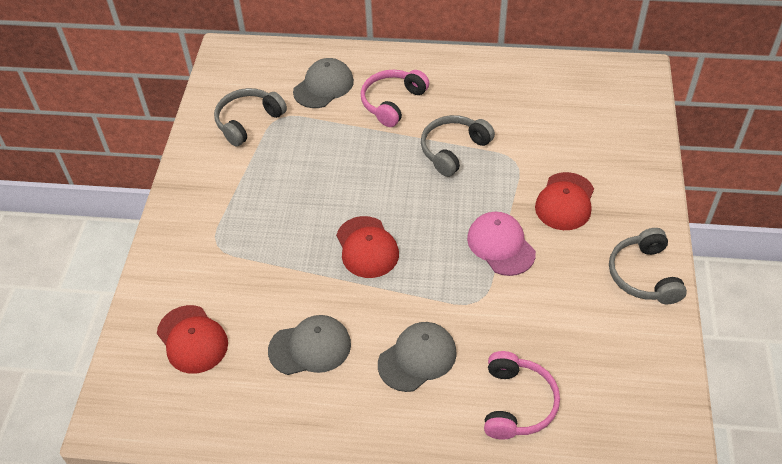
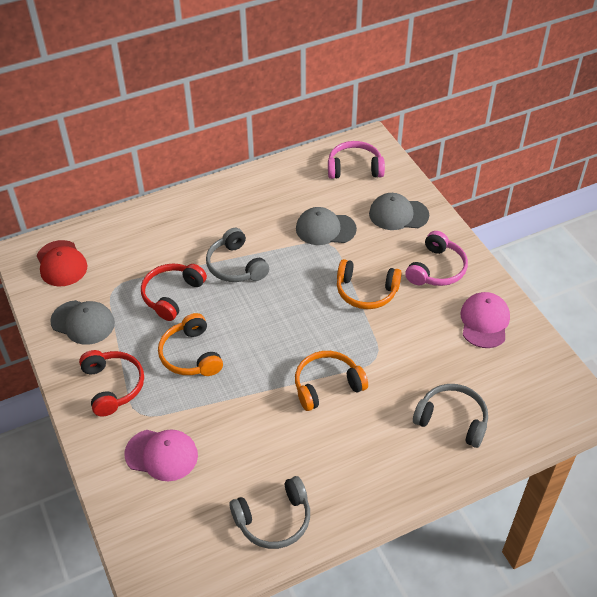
orange headphones: none = 0 -> [158,313,223,376] [295,351,368,411] [337,259,402,309] = 3
pink cap: [467,212,536,276] = 1 -> [124,429,198,482] [460,292,510,348] = 2
red cap: [157,305,228,374] [336,216,399,278] [535,172,594,230] = 3 -> [37,240,88,287] = 1
red headphones: none = 0 -> [79,350,144,416] [141,263,207,321] = 2

